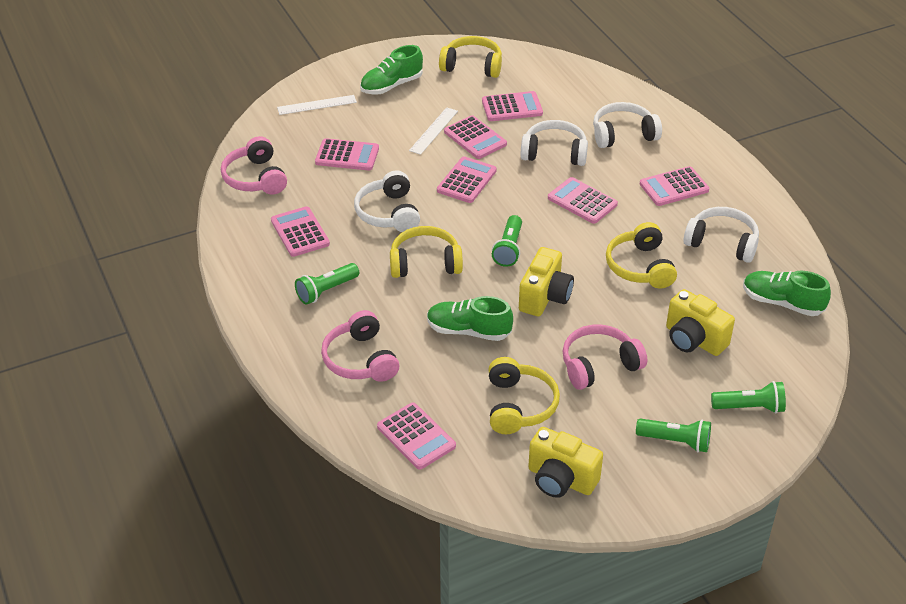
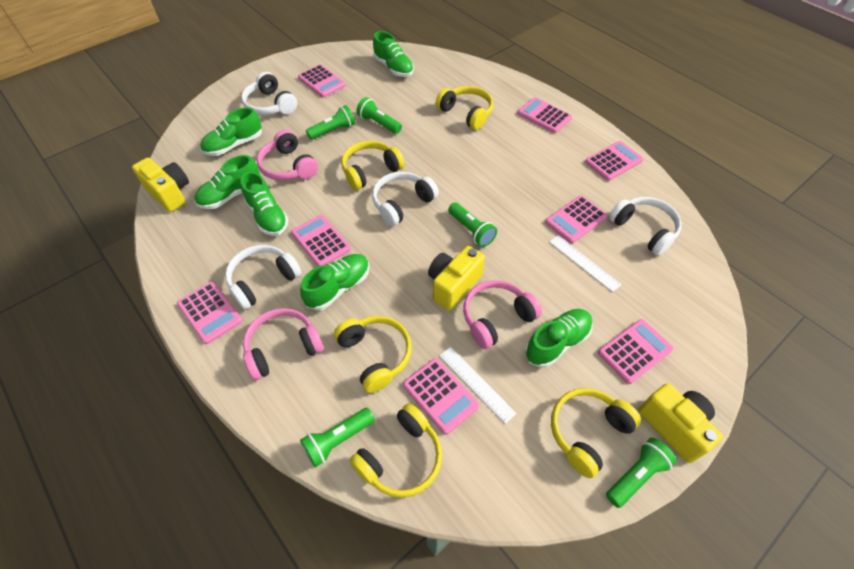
green flashlight: [295,263,359,305] [492,215,522,267] [636,418,711,452] [711,381,786,413] = 4 -> [300,408,375,467] [306,105,355,140] [356,97,402,134] [448,203,497,247] [606,438,677,508] = 5
green shoe: [360,45,423,94] [427,296,513,341] [743,271,831,316] = 3 -> [195,155,260,209] [200,107,262,156] [240,172,289,236] [300,254,369,310] [373,31,414,77] [525,309,593,368] = 6
yellow headphones: [390,226,463,278] [439,36,502,78] [489,357,560,434] [606,222,677,288] = 4 -> [334,316,412,393] [341,141,405,190] [349,403,442,498] [436,86,493,130] [551,388,641,478] = 5

